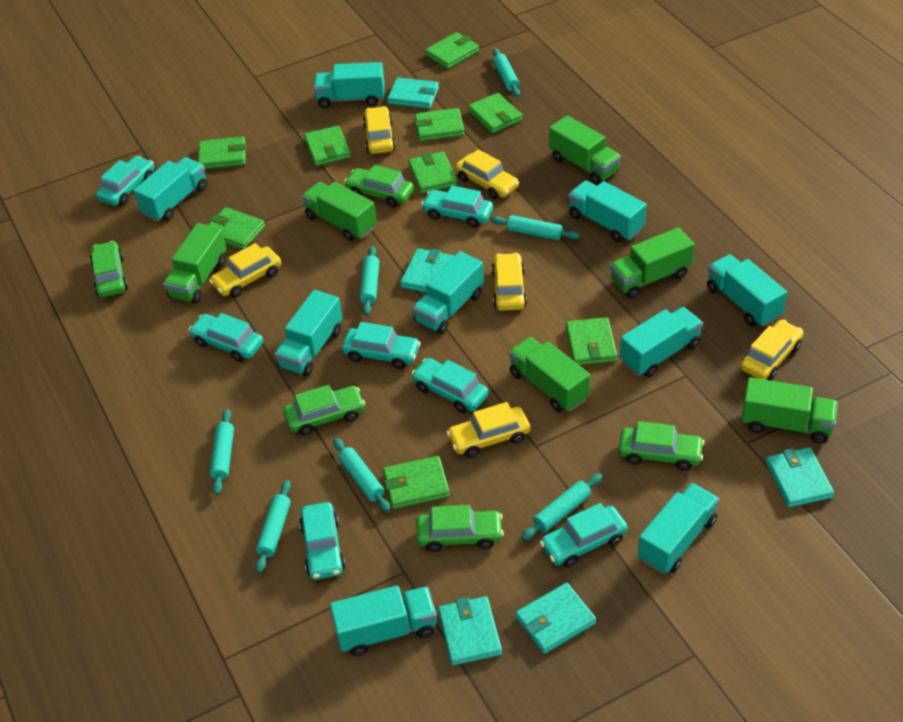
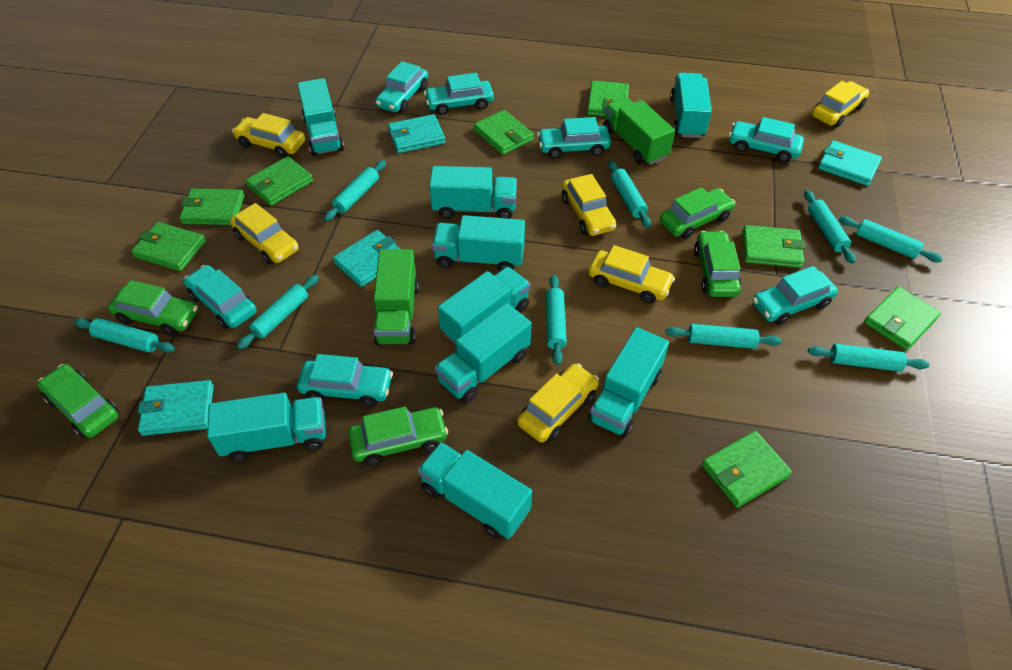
green truck: [163,223,227,304] [302,182,377,241] [509,337,590,412] [549,115,621,185] [610,227,695,299] [741,377,838,444] = 6 -> [373,249,419,345] [603,97,675,165] = 2
green wallet: [198,137,246,169] [208,207,265,250] [304,126,351,166] [383,456,450,509] [408,152,457,193] [415,108,465,141] [425,32,479,69] [468,93,522,133] [566,317,617,365] = 9 -> [131,222,206,271] [179,188,245,225] [246,156,313,206] [474,110,534,155] [587,81,629,116] [702,431,792,508] [743,225,805,268] [864,287,941,350] = 8
turquoise rolling pin: [210,409,234,495] [255,480,291,573] [333,438,390,512] [360,246,379,315] [491,215,580,240] [493,48,520,97] [521,473,602,540] = 7 -> [74,318,175,353] [237,275,319,350] [324,160,386,221] [545,275,567,365] [608,160,651,228] [666,324,782,349] [804,190,856,264] [808,344,929,372] [839,216,943,262] = 9
turquoise wallet: [387,77,439,109] [400,248,454,293] [438,596,502,666] [516,583,596,654] [766,447,834,508] = 5 -> [138,380,214,436] [333,230,400,287] [388,114,445,153] [818,140,882,186] = 4

